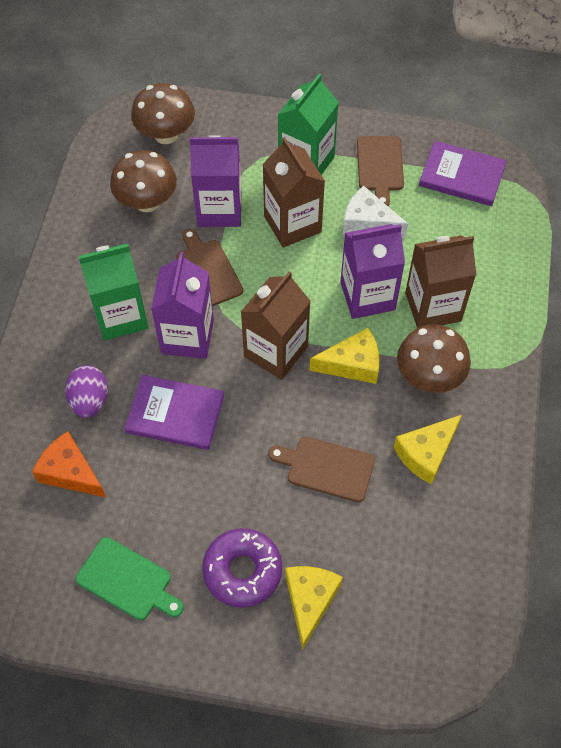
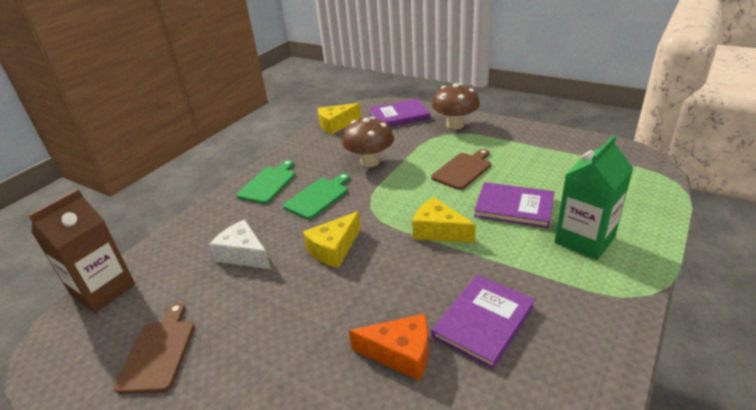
brown carton: [241,271,310,380] [263,137,325,248] [405,235,476,328] = 3 -> [28,189,135,313] = 1
brown cutting board: [176,228,243,306] [268,437,375,502] [357,136,404,206] = 3 -> [114,303,195,394] [431,149,491,190] = 2
brown mushroom: [110,150,177,212] [131,83,195,144] [397,325,471,393] = 3 -> [342,117,394,167] [432,83,480,130] = 2
green carton: [79,243,149,341] [278,74,339,175] = 2 -> [554,135,633,260] = 1
green cutting board: [76,537,184,620] = 1 -> [237,160,295,204] [283,173,350,219] = 2
purple book: [124,375,224,450] [419,141,507,206] = 2 -> [370,99,430,127] [431,275,535,369] [474,182,554,228] = 3
purple carton: [151,252,214,359] [190,135,241,227] [340,224,405,319] = 3 -> none = 0
purple donut: [202,528,282,608] = 1 -> none = 0
purple egg: [65,365,108,418] = 1 -> none = 0

